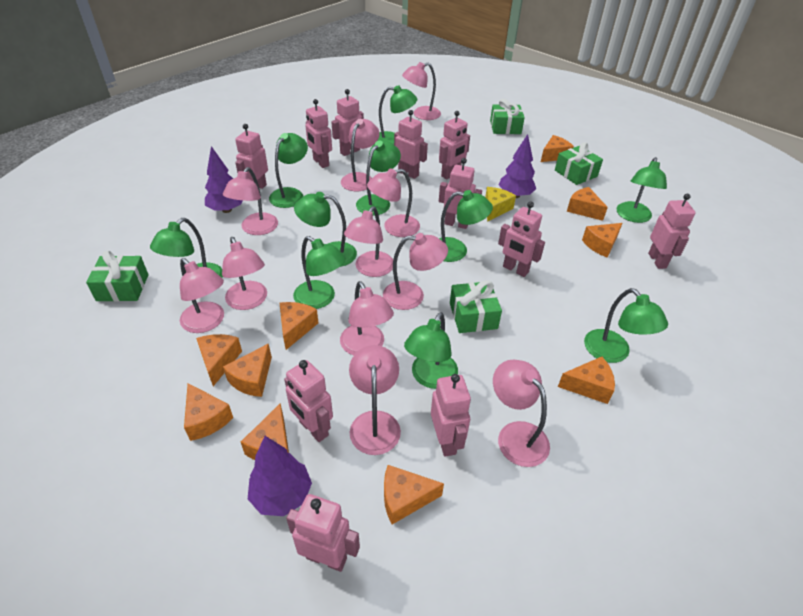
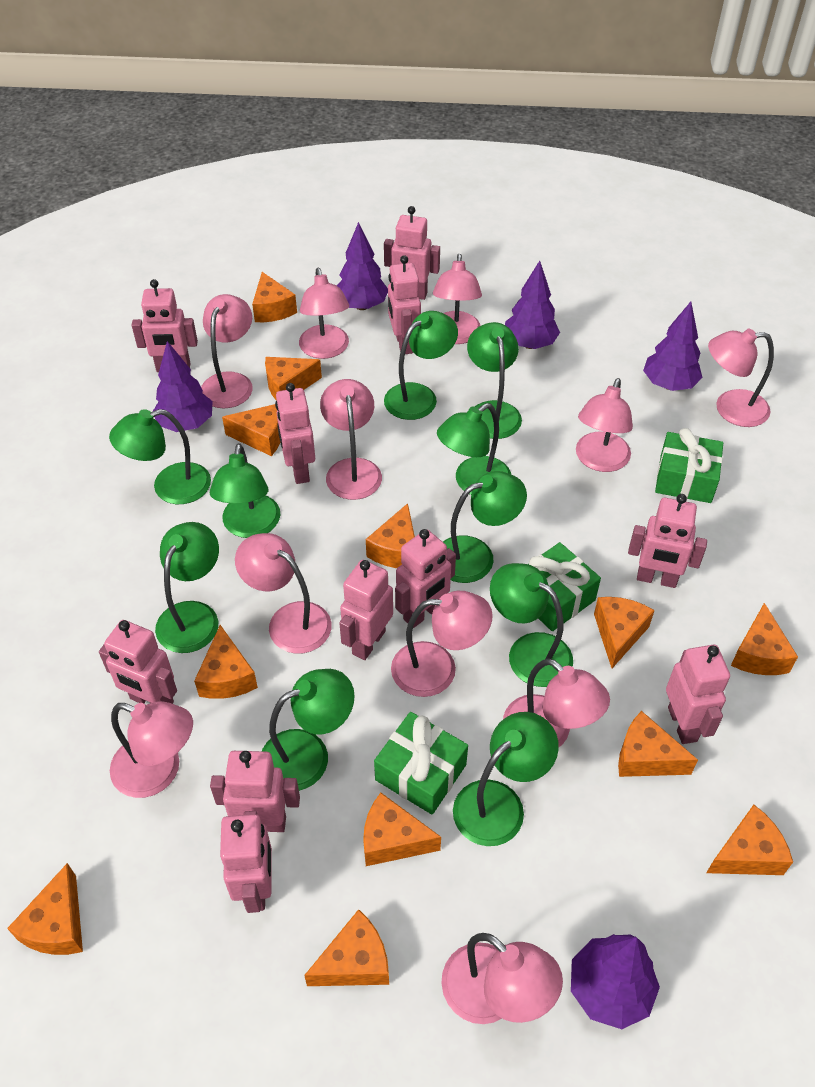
green gift: [86,250,148,301] [450,280,502,333] [490,99,525,134] [555,142,603,185] = 4 -> [374,712,468,815] [528,542,601,631] [655,428,723,503] = 3
orange cheese: [184,383,233,441] [196,334,242,386] [223,343,272,397] [241,403,289,460] [280,302,319,350] [384,465,444,524] [541,135,574,162] [558,357,615,404] [567,187,608,221] [582,223,622,257] = 10 -> [7,863,83,955] [194,625,258,699] [222,404,280,456] [252,272,297,322] [265,357,322,401] [304,909,389,986] [363,793,441,866] [366,503,415,568] [594,597,655,668] [618,711,698,777] [706,805,793,875] [731,603,798,675] = 12
purple tree: [205,146,243,213] [248,436,312,516] [499,134,536,198] = 3 -> [153,341,213,432] [337,222,388,310] [505,261,560,349] [571,934,660,1029] [643,302,703,391] = 5
yellow cheese: [485,187,516,222] = 1 -> none = 0

